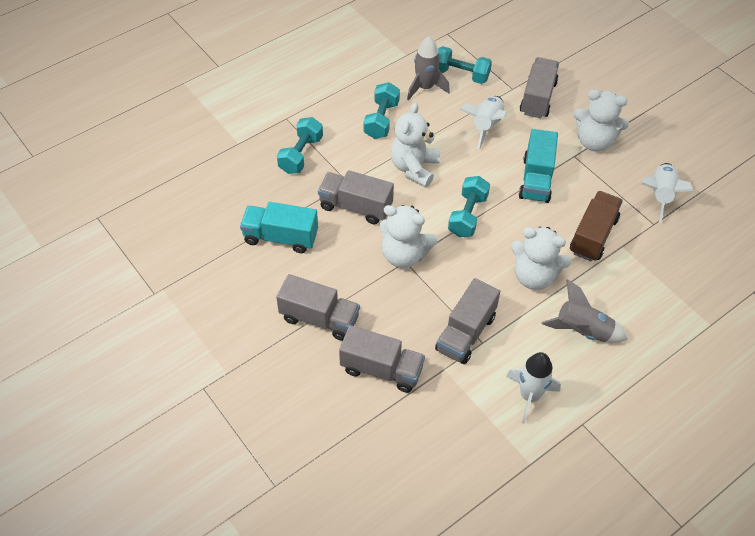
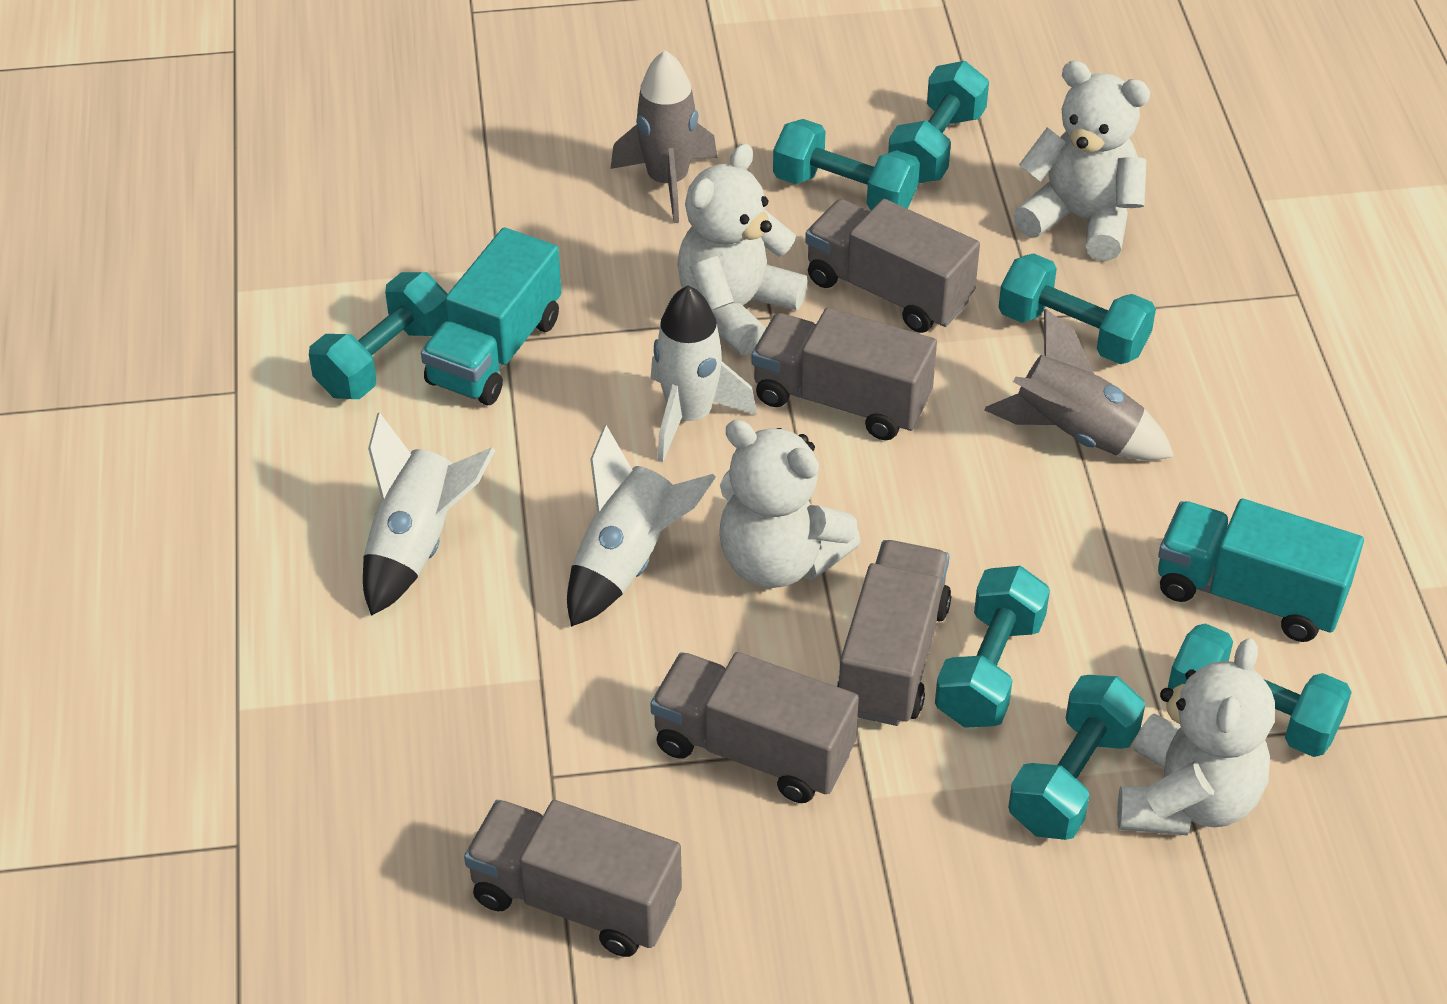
brown truck: [570,191,623,262] = 1 -> none = 0
turquoise dumbbell: [277,117,323,174] [364,82,400,139] [438,46,492,84] [448,176,490,237] = 4 -> [309,272,448,399] [773,119,920,210] [888,61,989,183] [935,566,1050,728] [999,253,1156,364] [1008,675,1145,840] [1168,623,1352,757] = 7

